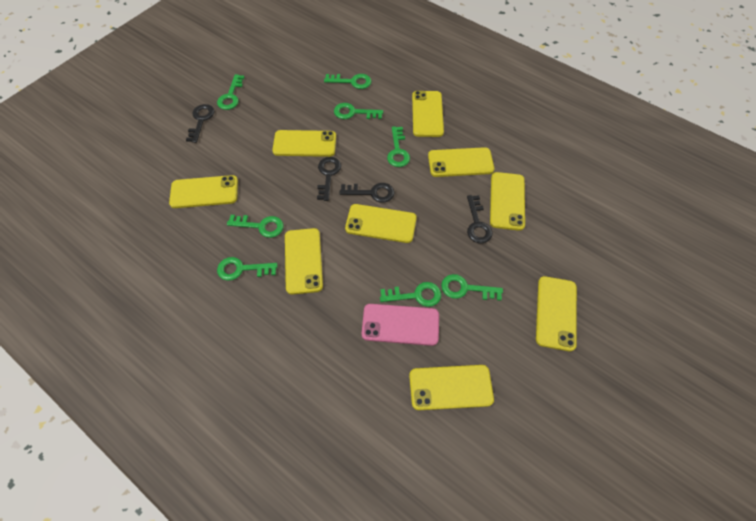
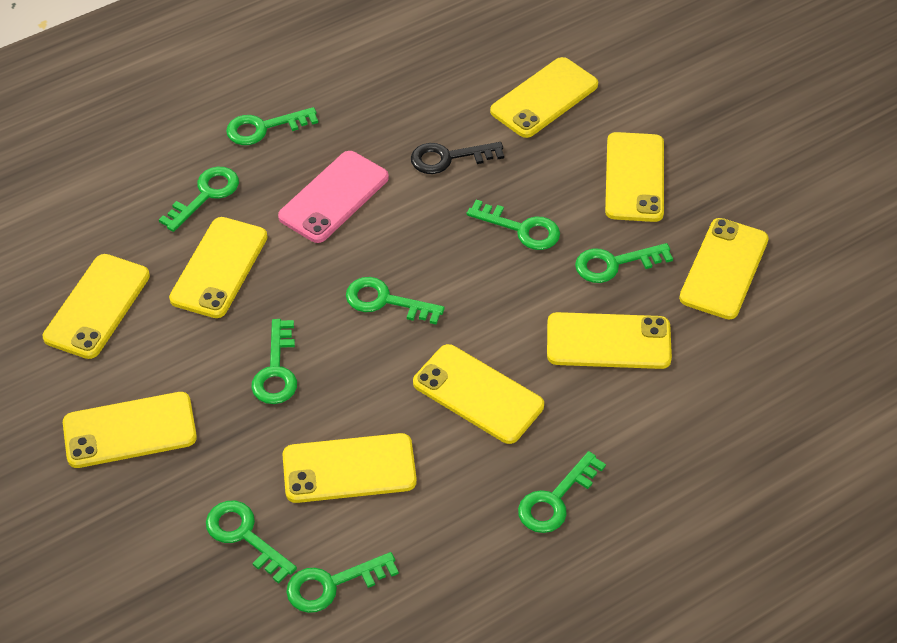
black key: [186,104,214,143] [317,157,341,201] [339,183,395,203] [467,195,492,243] = 4 -> [411,142,504,174] = 1
green key: [217,74,245,110] [217,257,278,281] [227,215,284,238] [324,74,372,89] [334,103,383,119] [380,282,441,307] [387,126,410,167] [441,274,503,301] = 8 -> [159,167,239,232] [206,501,297,584] [226,107,318,145] [251,319,297,404] [286,552,399,613] [346,277,445,325] [467,200,560,250] [518,451,606,533] [575,243,673,283] = 9

